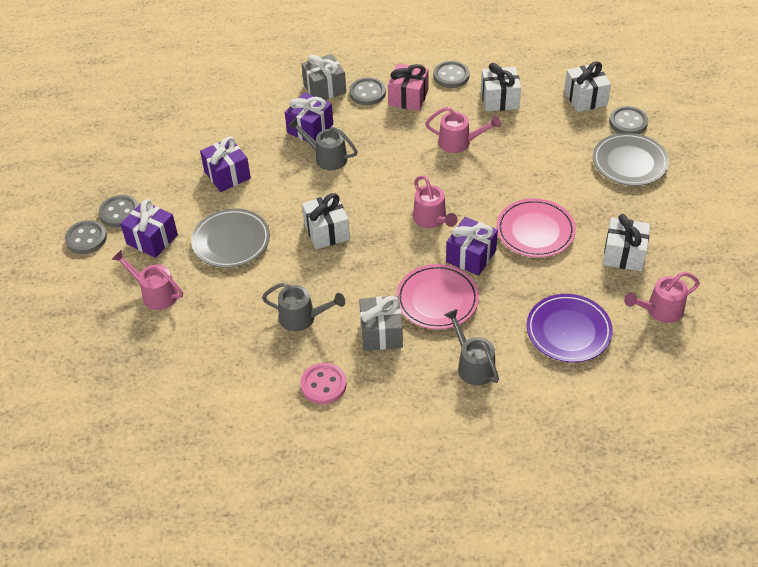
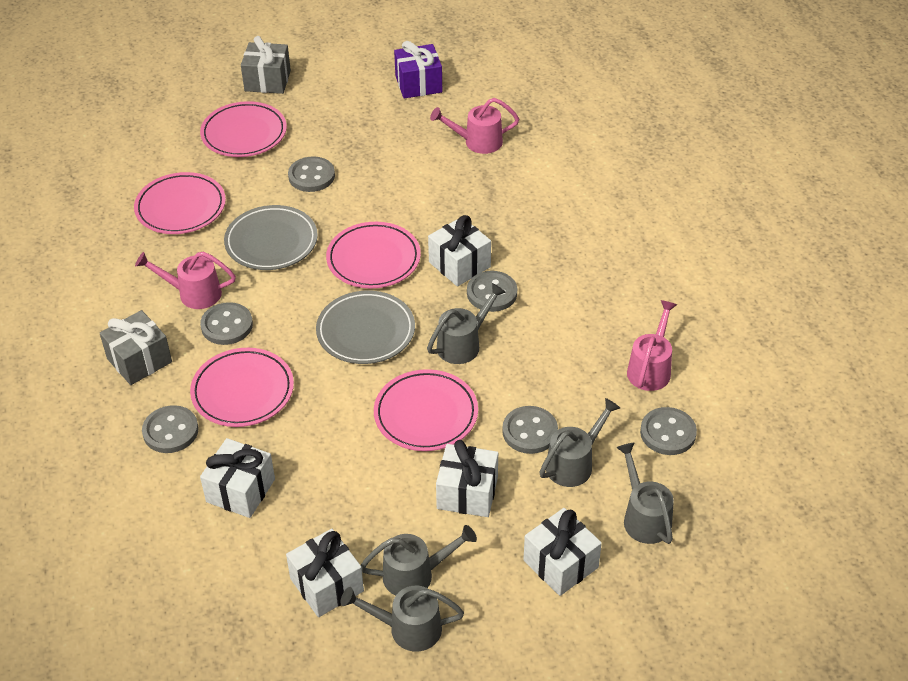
grey button: [65,220,107,254] [99,195,139,228] [349,77,386,105] [433,61,469,88] [609,106,648,134] = 5 -> [142,405,199,453] [200,302,253,345] [288,156,335,192] [467,271,517,312] [502,406,558,454] [640,407,697,455] = 6
grey watering can: [262,283,345,331] [288,117,358,170] [444,309,499,386] = 3 -> [340,585,464,652] [361,525,477,596] [427,283,506,364] [539,398,620,487] [616,443,674,544] = 5
pink button: [300,363,347,404] = 1 -> none = 0
pink gift: [388,63,429,111] = 1 -> none = 0
pink plate: [396,264,479,329] [496,198,576,257] = 2 -> [134,172,226,234] [190,348,294,427] [200,101,287,157] [326,222,421,288] [374,369,478,451] = 5
pink watering can: [111,250,183,310] [413,175,457,228] [425,107,501,153] [624,272,700,323] = 4 -> [135,252,236,309] [430,98,519,154] [627,300,677,391] = 3
purple gift: [120,199,178,258] [200,136,251,192] [285,92,333,141] [446,217,498,276] = 4 -> [394,41,442,99] = 1
purple plate: [526,294,613,362] = 1 -> none = 0
white gift: [302,193,350,249] [481,63,521,112] [564,61,611,112] [603,214,650,271] = 4 -> [200,438,275,518] [286,529,364,617] [428,215,491,287] [436,440,498,517] [523,508,602,596] = 5

